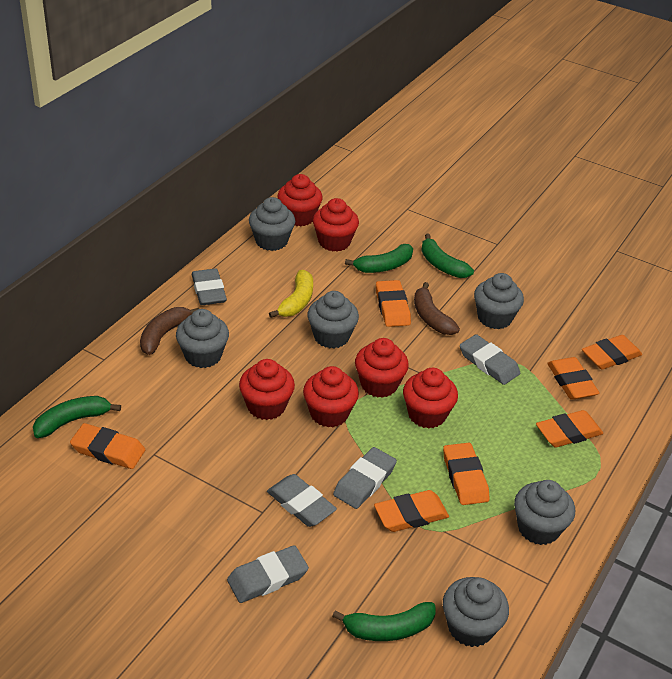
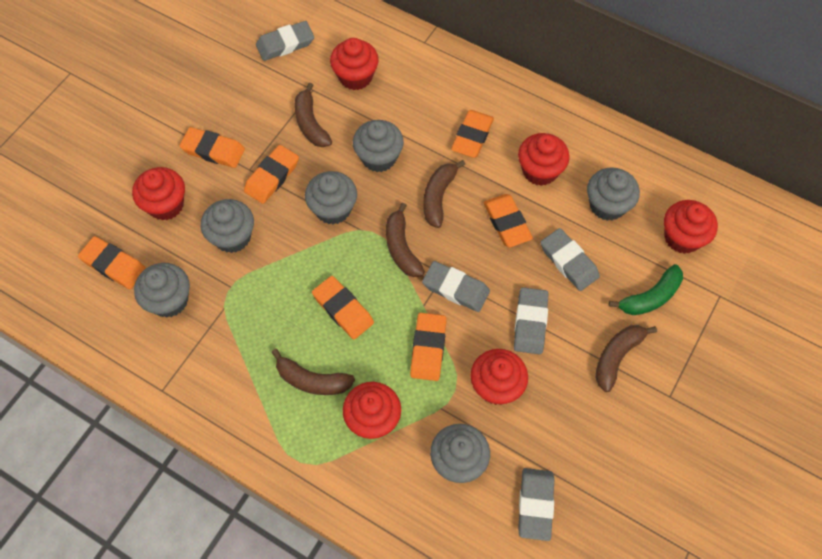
brown banana: [140,307,199,355] [414,282,460,335] = 2 -> [271,349,355,395] [295,83,332,147] [386,203,425,277] [423,160,465,228] [595,325,657,392] = 5
green banana: [33,396,121,438] [332,602,436,641] [345,244,413,273] [421,234,474,278] = 4 -> [609,264,683,315] = 1
yellow banana: [269,270,313,318] = 1 -> none = 0

